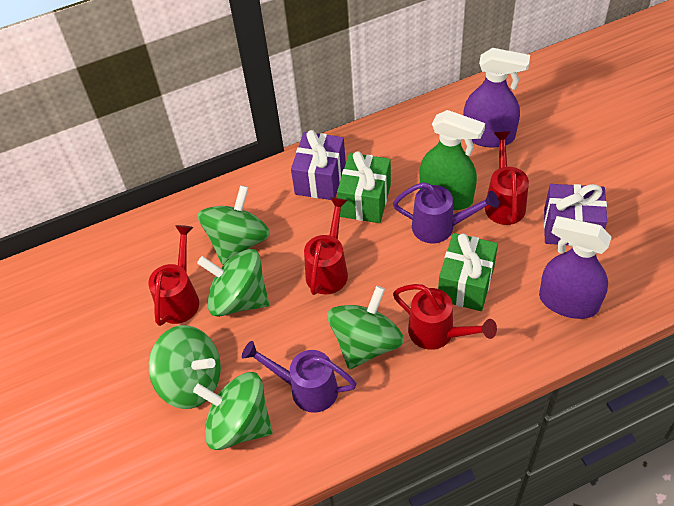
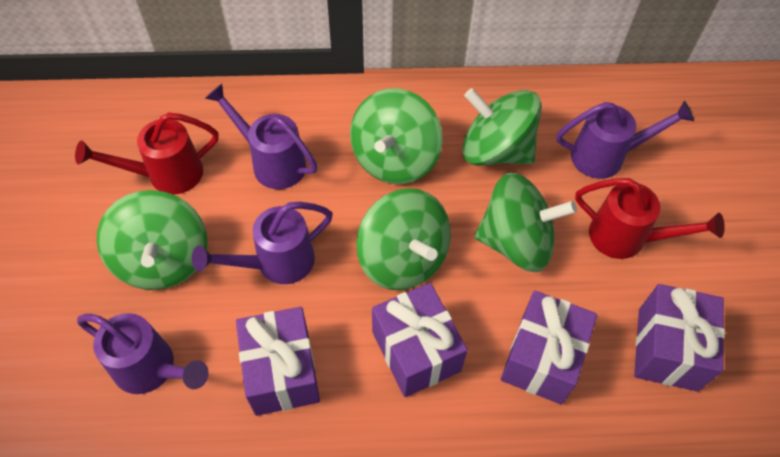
green gift: [337,151,391,223] [438,233,498,311] = 2 -> none = 0
green spray bottle: [419,110,485,210] = 1 -> none = 0
purple gift: [291,130,346,200] [544,184,607,246] = 2 -> [236,307,320,416] [372,283,468,397] [501,291,597,405] [634,284,725,392] = 4
purple spray bottle: [463,48,530,148] [539,216,612,319] = 2 -> none = 0
purple watering can: [242,341,357,413] [393,182,499,243] = 2 -> [77,313,209,394] [192,202,333,284] [205,84,318,189] [556,101,694,179] = 4
red watering can: [148,225,199,326] [304,197,348,295] [393,284,497,350] [485,131,529,225] = 4 -> [75,113,219,194] [575,178,725,259] = 2

